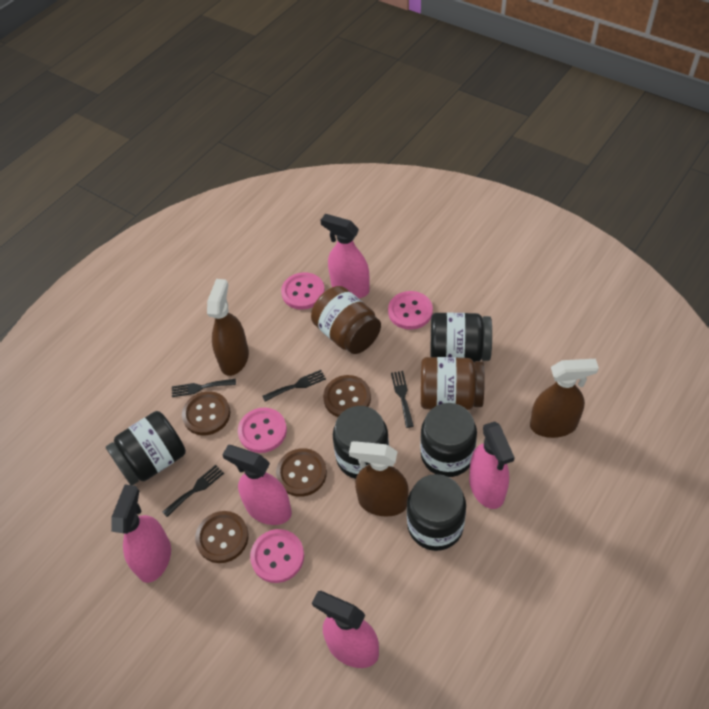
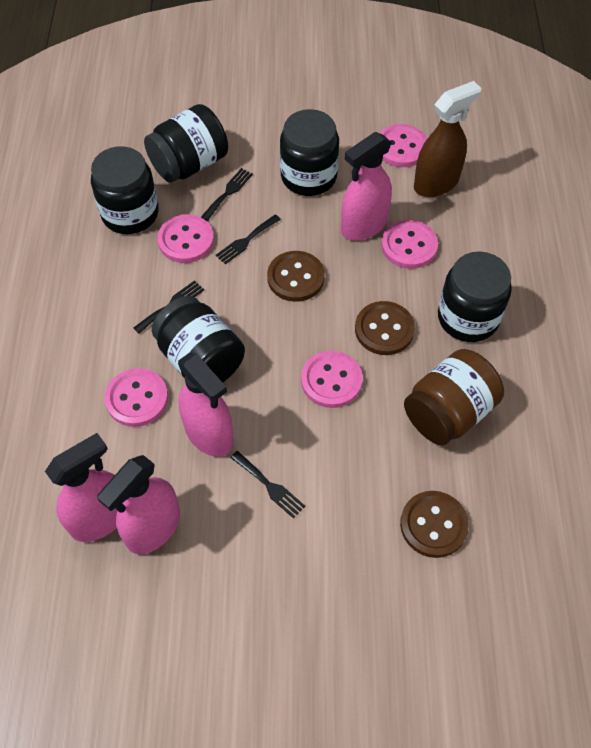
brown button: [182,391,230,435] [195,511,249,563] [276,448,327,497] [323,375,371,417] = 4 -> [267,251,325,302] [355,301,415,355] [400,491,469,558] = 3
brown jar: [311,286,381,354] [421,357,485,410] = 2 -> [404,349,504,445] = 1
brown spray bottle: [207,279,249,376] [349,441,408,517] [530,359,599,438] = 3 -> [414,81,481,197] = 1
pink button: [238,408,287,453] [250,529,304,583] [281,272,325,310] [388,291,433,330] = 4 -> [105,368,168,427] [157,214,214,263] [301,351,363,408] [380,124,427,167] [381,220,438,269] = 5
pink spray bottle: [111,485,171,583] [222,445,292,525] [312,591,379,668] [320,214,370,298] [469,422,515,509] = 5 -> [45,433,117,542] [97,455,180,554] [178,352,234,457] [341,132,392,241] = 4

